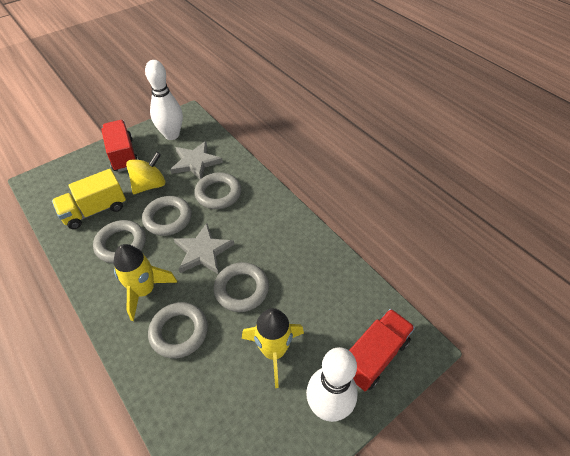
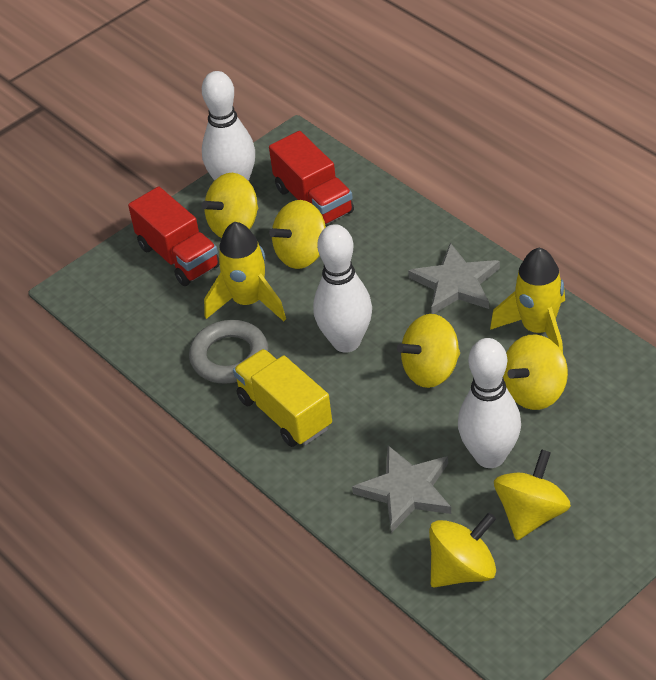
grey ring: [93,220,146,263] [142,196,191,236] [148,302,208,359] [194,172,241,209] [214,262,269,312] = 5 -> [189,320,268,384] = 1
white bowling pin: [145,60,183,140] [306,347,358,422] = 2 -> [202,71,255,181] [313,224,372,353] [458,338,521,468] = 3
yellow spinning top: [126,152,165,194] = 1 -> [202,173,258,238] [269,200,326,269] [397,314,460,388] [429,512,496,587] [494,449,571,540] [503,334,568,410] = 6

